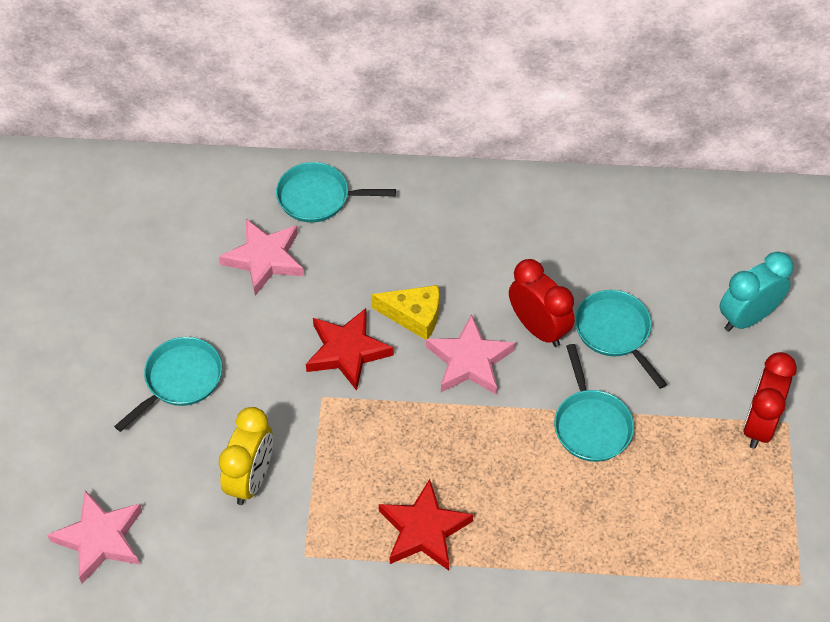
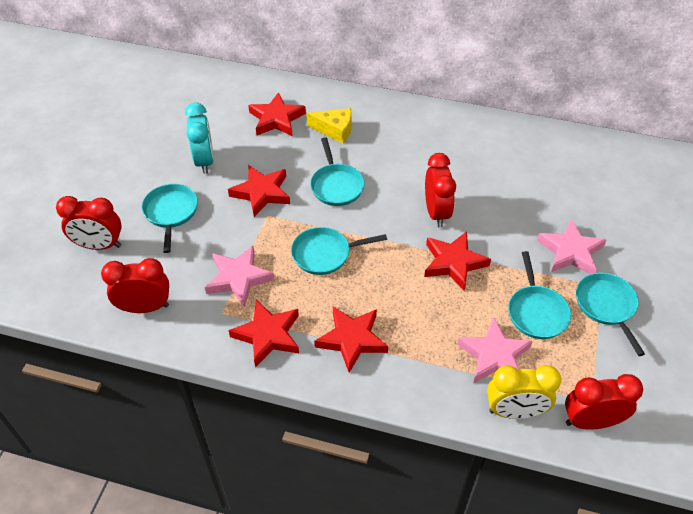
red clock: [509,259,575,347] [743,352,797,449] = 2 -> [56,196,122,250] [101,258,169,313] [425,153,456,228] [565,374,643,430] = 4
red star: [306,308,394,391] [379,479,473,571] = 2 -> [228,165,290,217] [228,300,299,368] [248,92,306,136] [314,307,388,373] [424,231,491,290] = 5
turquoise pan: [114,337,222,432] [276,162,396,223] [554,344,634,462] [575,290,667,389] = 4 -> [142,184,198,253] [291,227,387,275] [310,137,365,206] [508,251,571,339] [576,272,645,356] = 5

